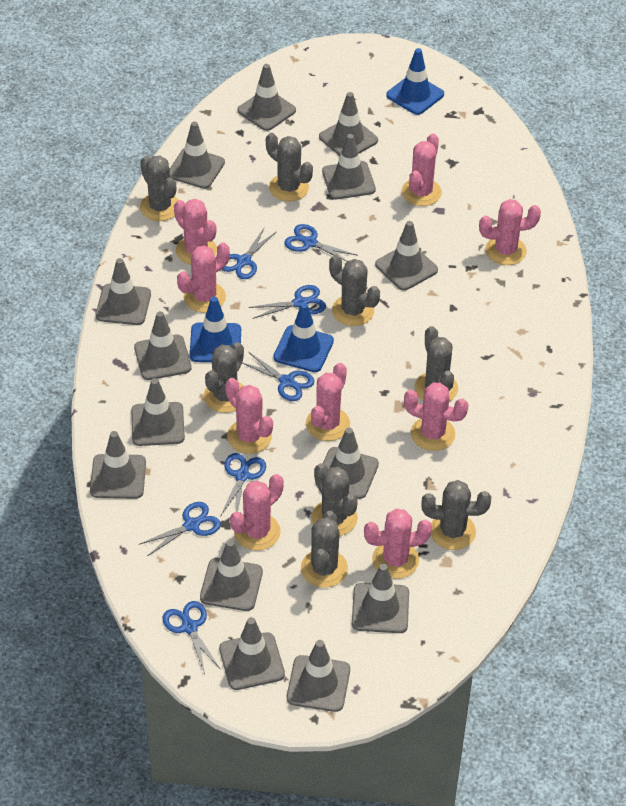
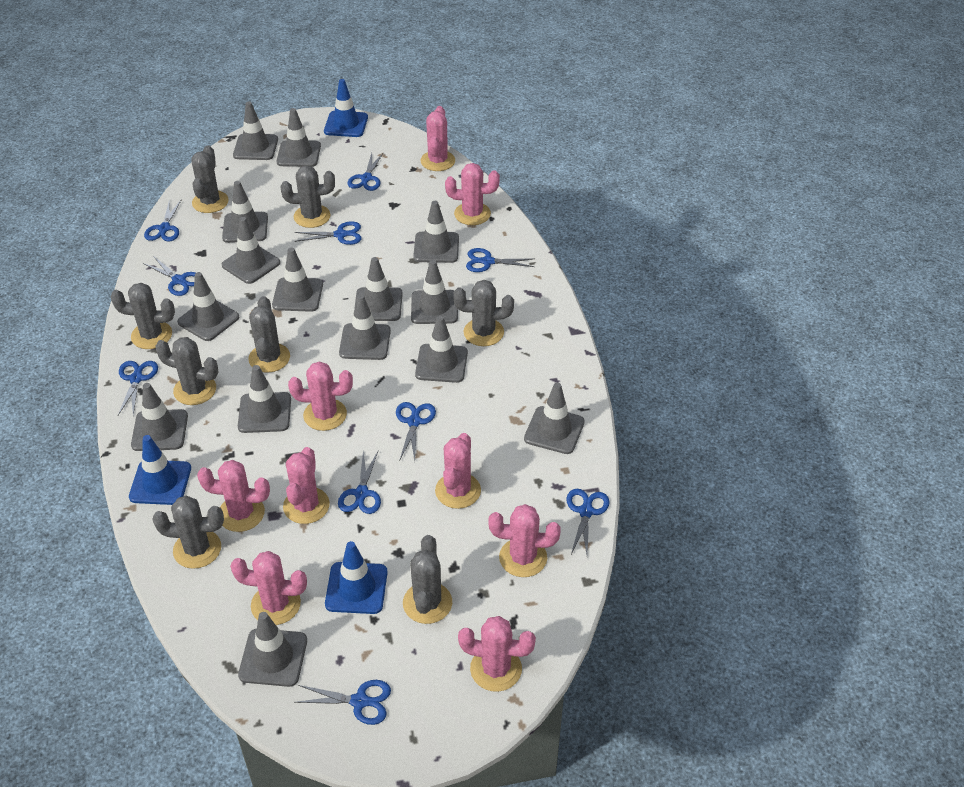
blue scissors: [140,502,221,556] [163,601,221,674] [220,453,266,517] [221,227,277,279] [242,352,315,401] [248,285,326,319] [284,224,358,262] = 7 -> [118,361,158,416] [143,256,196,296] [144,199,182,241] [294,221,362,245] [294,680,391,725] [338,450,381,514] [347,152,384,191] [396,402,436,461] [466,248,535,272] [566,489,610,555] = 10
grey traffic cone: [90,431,146,499] [96,258,151,325] [131,378,185,446] [134,311,192,380] [170,122,225,189] [200,540,263,611] [219,617,285,690] [237,64,296,131] [287,640,350,712] [319,92,378,156] [322,134,376,199] [323,427,379,499] [352,564,409,633] [375,221,438,291] = 14 -> [131,383,188,451] [177,272,239,341] [222,181,268,243] [222,217,280,284] [233,102,278,160] [238,365,291,433] [238,612,307,687] [272,247,323,312] [276,108,321,167] [339,294,391,360] [354,257,403,321] [411,260,458,324] [413,201,459,263] [415,316,468,383] [524,383,585,454] = 15

